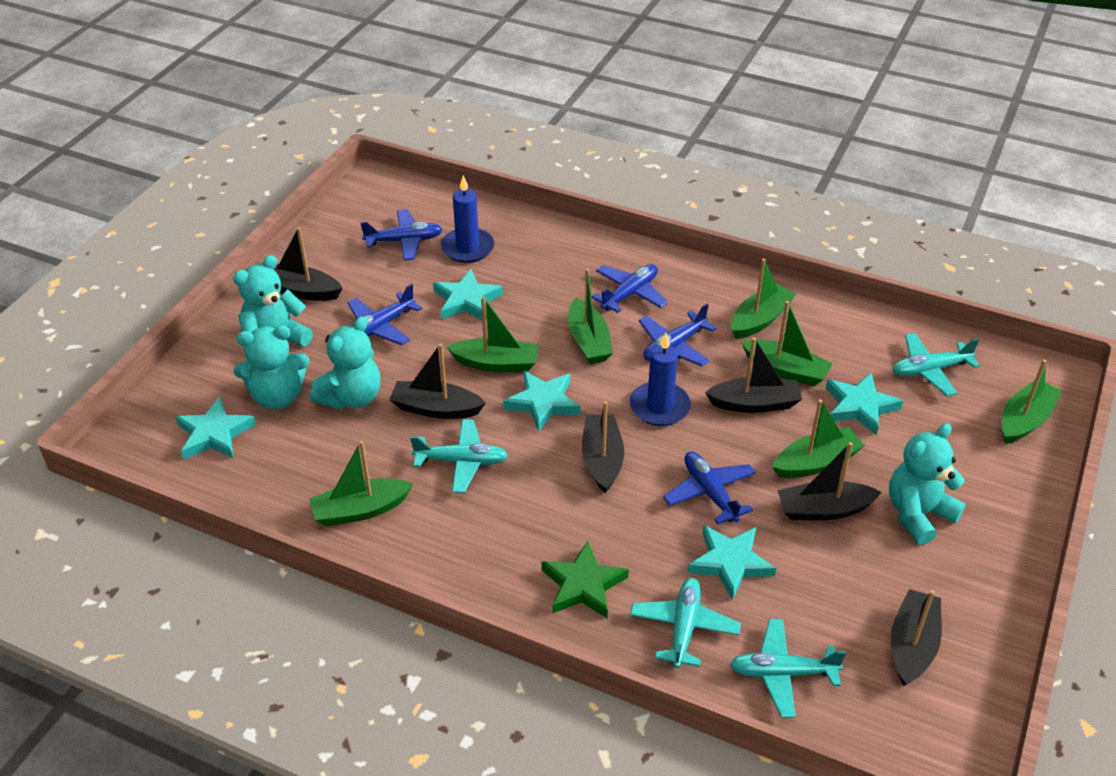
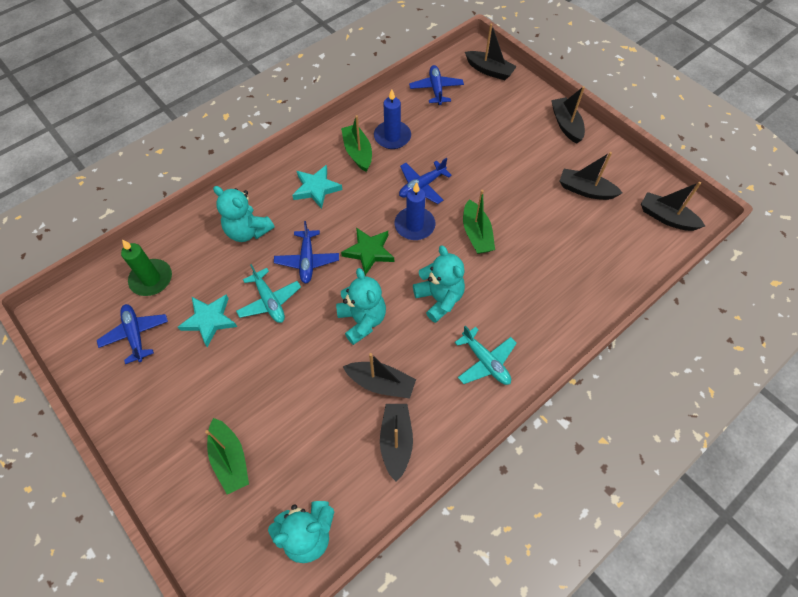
blue plane: [347,284,422,345] [360,209,443,261] [592,264,668,313] [639,304,717,366] [663,452,756,524] = 5 -> [97,304,168,364] [274,221,339,284] [399,158,452,204] [409,65,464,105] = 4
green boat: [309,441,413,526] [447,296,539,372] [568,269,613,364] [731,258,796,339] [741,301,833,386] [772,399,865,478] [1001,359,1062,444] = 7 -> [205,418,249,495] [341,115,372,172] [463,190,495,254] = 3
green candle: none = 0 -> [121,239,172,296] = 1
turquoise plane: [410,419,508,493] [630,578,741,668] [730,619,846,718] [893,333,980,396] = 4 -> [236,264,301,323] [455,325,517,385] = 2
turquoise star: [176,397,256,459] [433,269,503,320] [503,371,581,432] [687,525,776,601] [826,373,903,435] = 5 -> [178,295,237,347] [292,165,342,209] = 2

